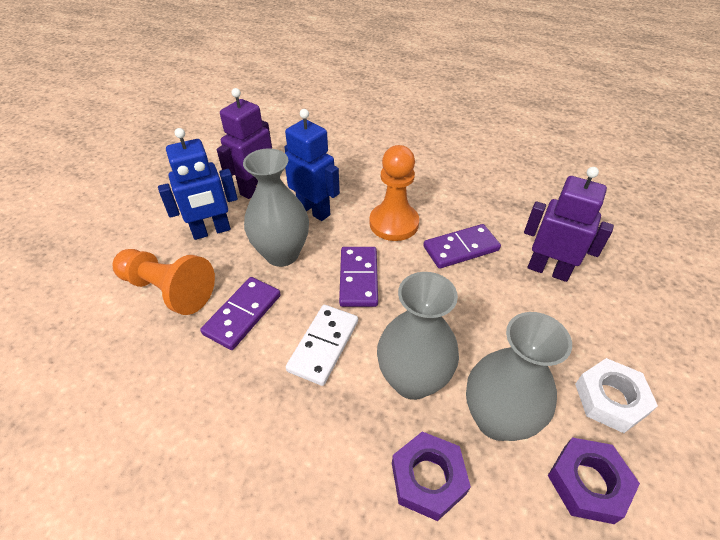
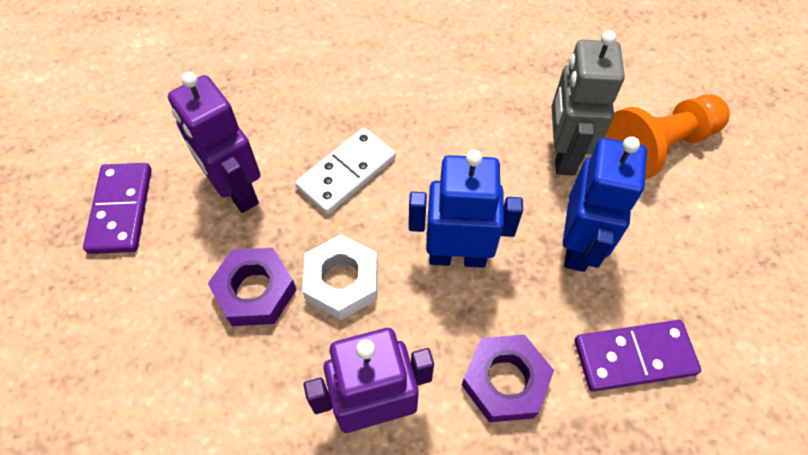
grey robot: none = 0 -> [552,30,625,176] = 1
grey vase: [243,149,309,267] [377,272,459,400] [466,312,572,441] = 3 -> none = 0
orange pawn: [113,249,215,315] [369,145,419,241] = 2 -> [605,95,730,180] = 1
purple domino: [200,277,281,350] [339,247,378,307] [423,224,501,269] = 3 -> [83,163,152,254] [575,320,701,392] = 2

